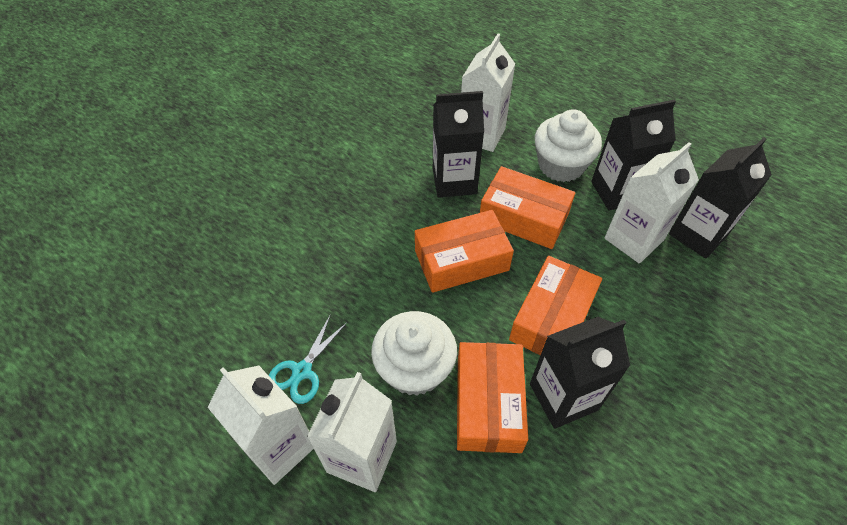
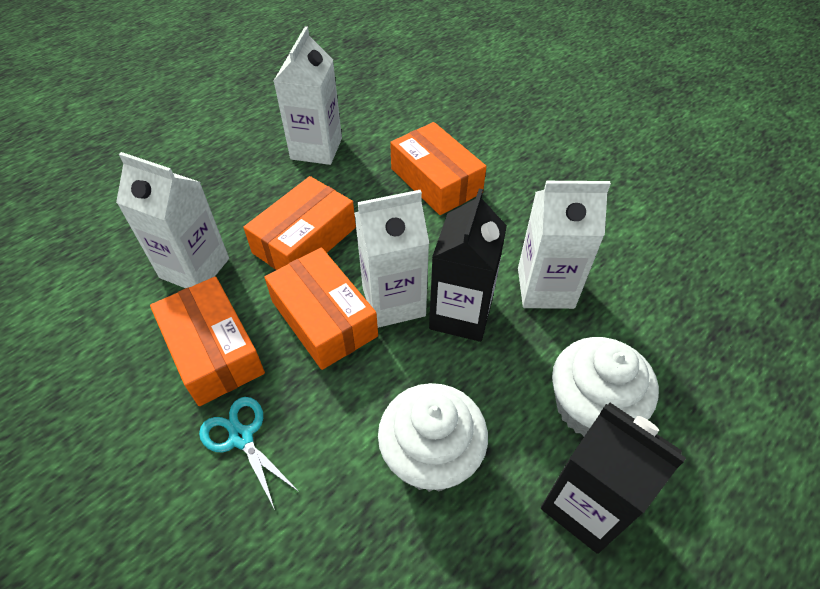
black carton: [433,91,484,198] [530,317,630,429] [591,100,676,211] [669,137,772,259] = 4 -> [429,189,507,342] [541,403,686,554] = 2

